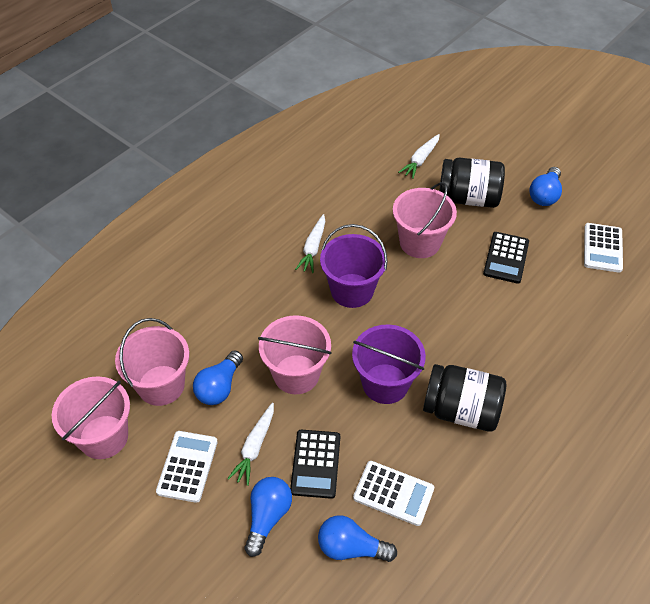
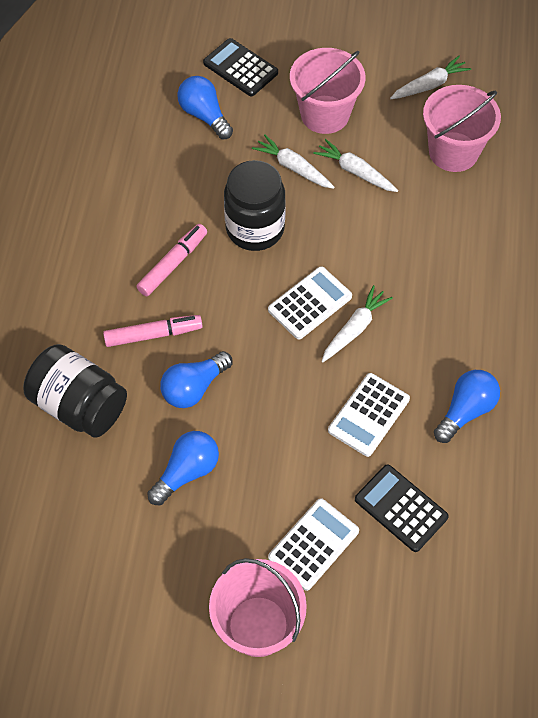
pink bucket: [52,376,130,459] [115,318,189,406] [258,315,332,394] [393,182,457,258] = 4 -> [209,558,307,657] [290,48,365,134] [423,85,501,172] = 3
pink marker: none = 0 -> [103,315,203,347] [136,224,207,296] = 2
purple bucket: [320,224,388,308] [352,325,426,404] = 2 -> none = 0
white carrot: [227,403,274,486] [295,214,325,273] [398,134,440,179] = 3 -> [252,134,334,189] [313,139,399,192] [322,285,393,362] [390,56,471,99] = 4

